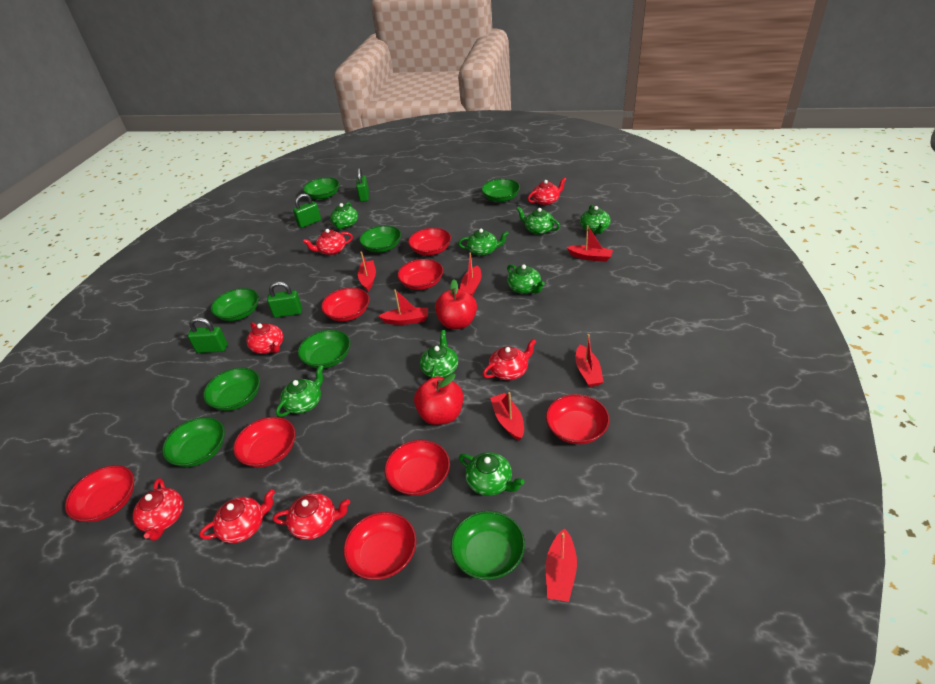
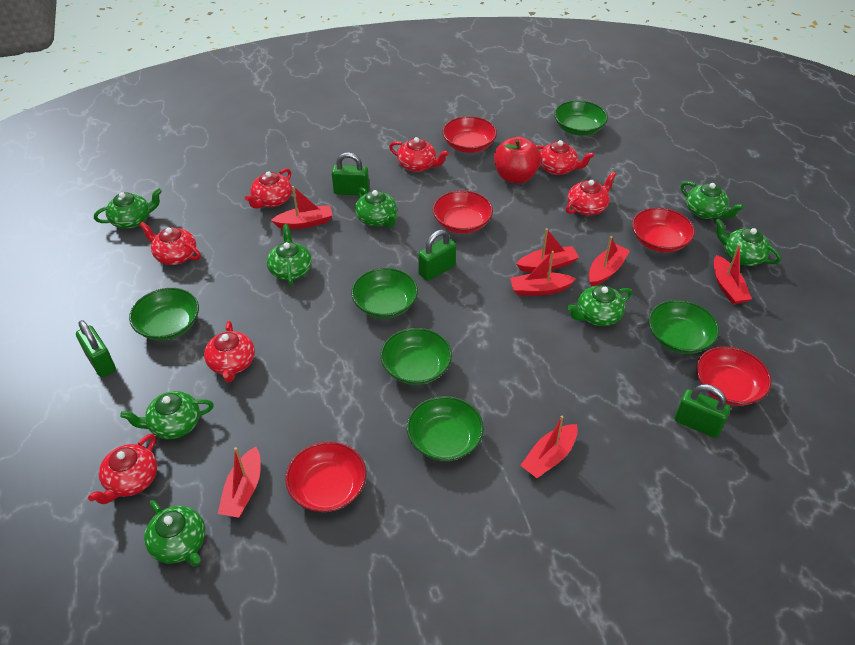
green bowl: [162,417,225,467] [203,368,260,411] [211,288,259,321] [298,330,351,368] [303,177,340,200] [359,225,401,252] [451,511,525,580] [481,179,520,202] = 8 -> [129,288,199,341] [351,268,418,318] [381,328,452,385] [407,396,484,461] [554,100,608,136] [649,300,719,354] = 6
red apple: [414,374,464,425] [435,280,477,329] = 2 -> [494,137,541,183] = 1
red bowl: [65,465,134,522] [233,417,296,467] [321,288,370,321] [344,512,417,580] [385,440,450,496] [397,259,444,290] [408,228,451,255] [546,394,610,444] = 8 -> [285,441,366,512] [433,190,493,234] [442,116,497,153] [632,207,695,253] [696,346,772,406] = 5

